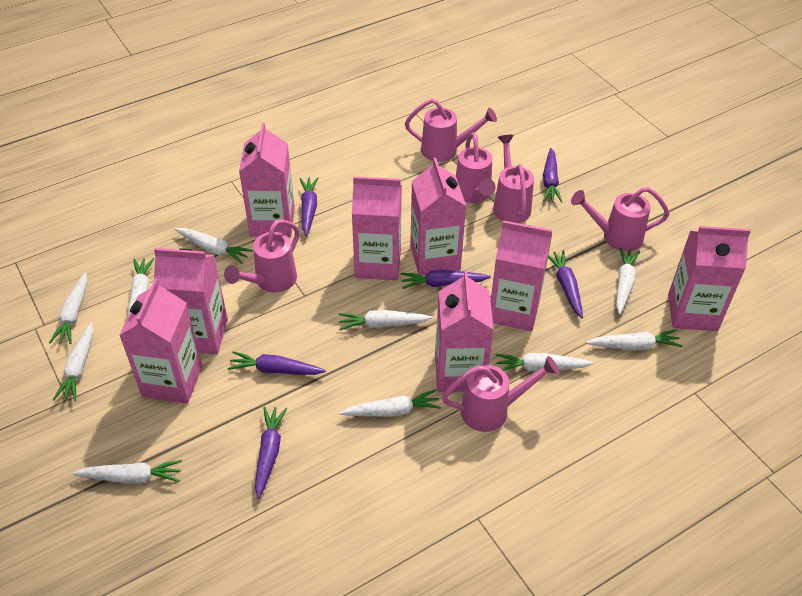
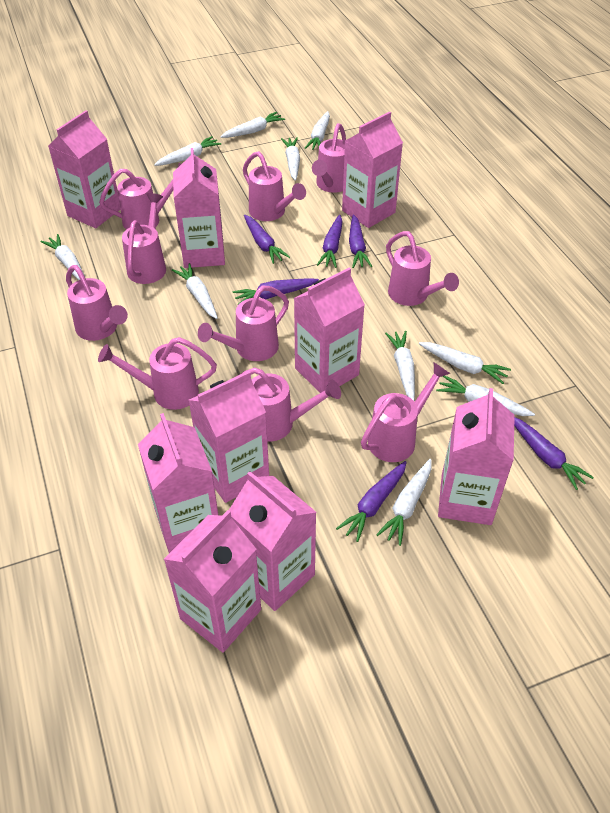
pink carton: [119,279,203,404] [154,248,228,354] [239,123,295,237] [352,176,402,280] [410,158,466,276] [435,270,494,392] [490,220,552,331] [668,226,751,331] = 8 -> [48,110,121,228] [138,413,218,553] [164,510,261,653] [173,148,225,268] [188,371,269,503] [229,471,317,611] [294,268,365,393] [342,111,403,228] [438,388,515,525] = 9
pink watering can: [224,219,300,293] [405,99,497,162] [442,356,559,432] [456,132,496,203] [493,135,534,223] [571,187,670,252] = 6 -> [66,265,128,341] [98,337,217,410] [99,163,181,230] [122,193,166,284] [198,286,289,361] [241,368,341,442] [243,151,306,221] [312,123,346,193] [361,362,450,462] [386,231,459,306] = 10

